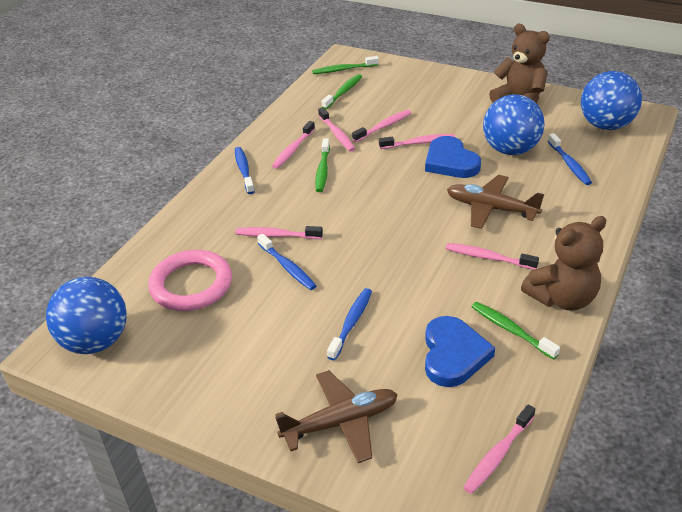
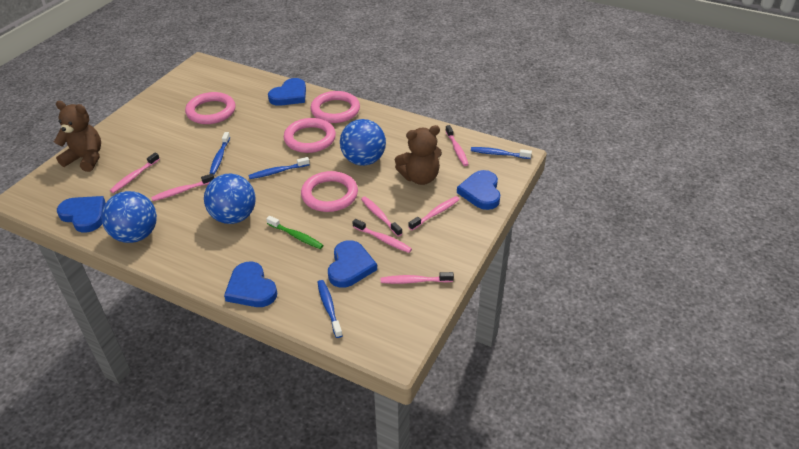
blue heart: [425,136,481,178] [425,316,495,387] = 2 -> [57,196,106,233] [224,262,277,307] [268,78,306,106] [328,240,377,288] [457,170,500,210] = 5
brown plane: [275,370,398,463] [447,175,544,229] = 2 -> none = 0
green toothbrush: [312,56,379,74] [315,138,330,192] [321,74,362,109] [472,302,560,359] = 4 -> [266,216,324,249] = 1
pink ring: [148,250,232,311] = 1 -> [185,92,236,124] [284,118,336,153] [301,171,358,212] [310,91,360,123] = 4

